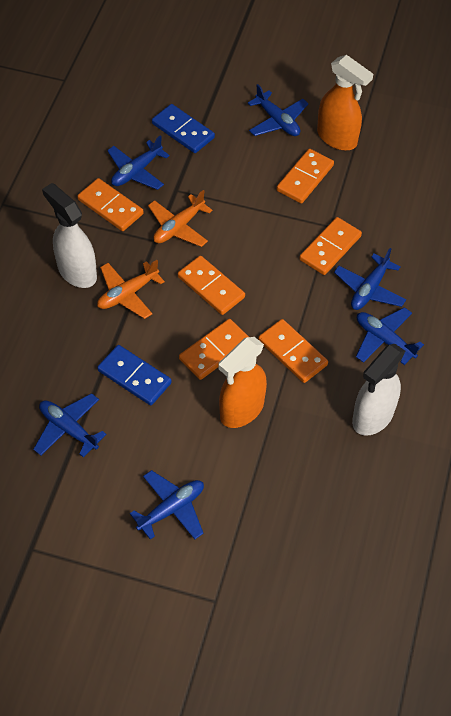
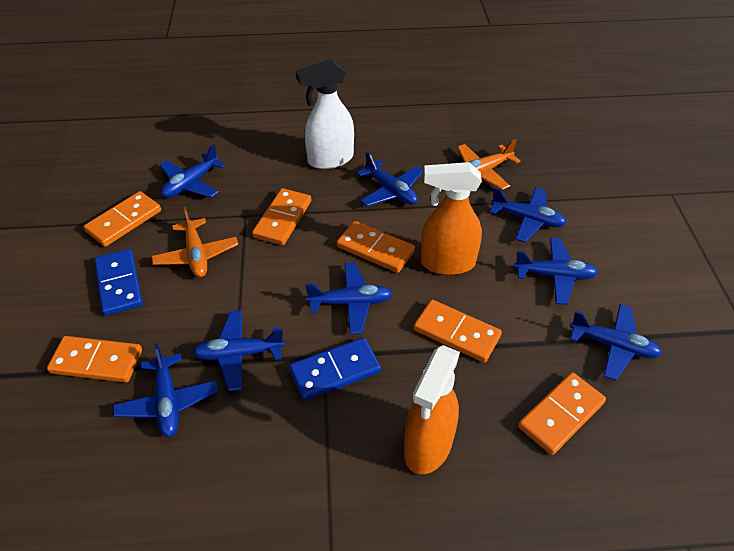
blue plane: [33,393,107,457] [107,135,170,190] [130,470,204,540] [248,84,308,136] [334,248,406,310] [356,307,424,365] = 6 -> [113,343,218,437] [160,144,225,198] [192,310,285,391] [305,263,393,334] [357,152,423,206] [490,187,567,243] [514,238,598,305] [570,304,662,381] = 8
white spray bottle: [42,183,97,288] [352,344,405,436] = 2 -> [296,59,354,169] = 1

